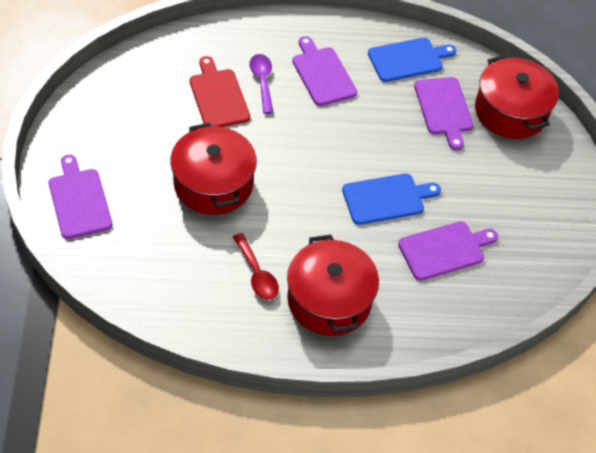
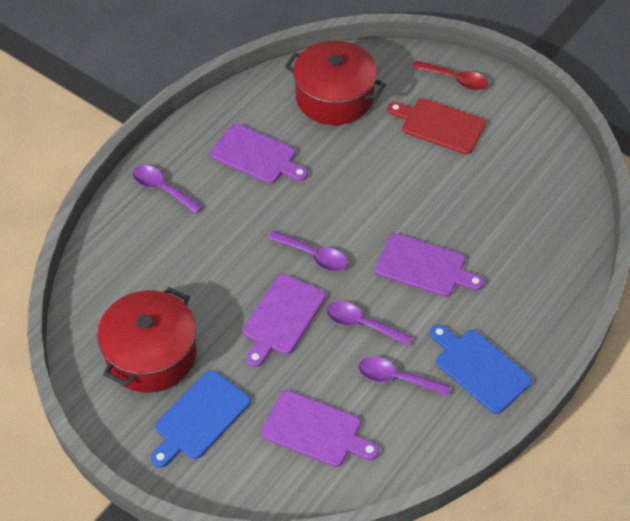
purple spoon: [250,54,274,114] = 1 -> [132,165,203,214] [268,230,348,271] [326,301,413,346] [358,357,450,396] = 4
red pot: [170,123,257,215] [287,234,379,336] [475,55,559,139] = 3 -> [97,287,196,393] [285,41,386,125] = 2

